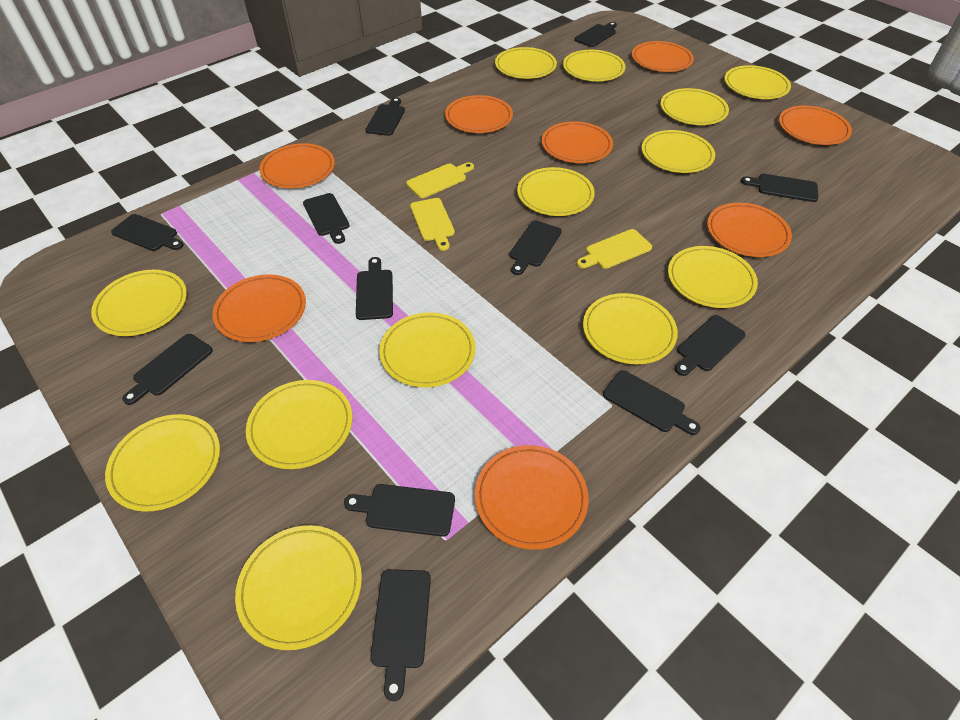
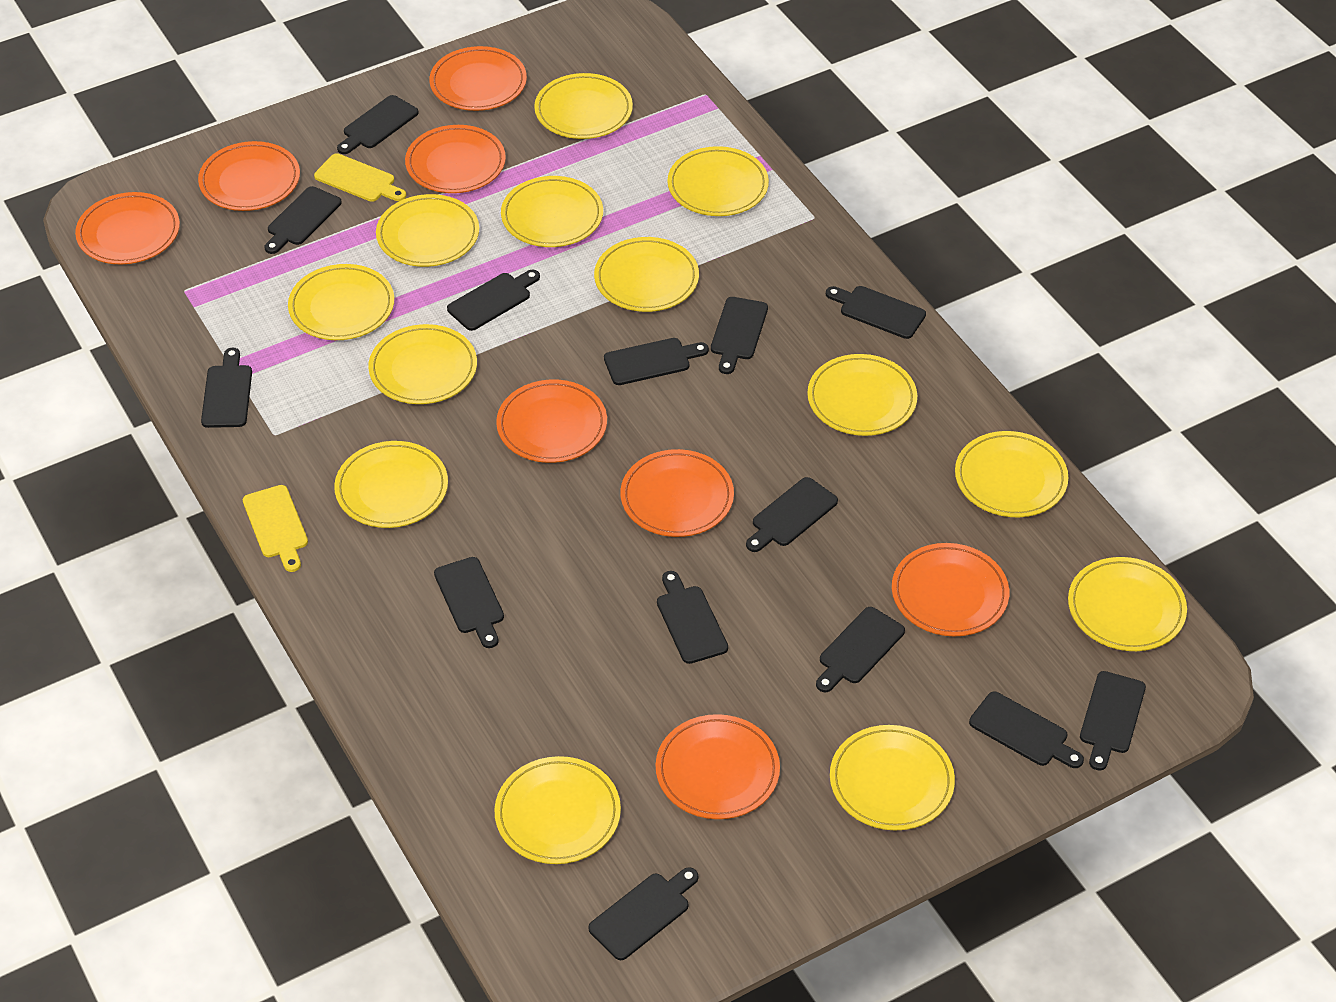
black cutting board: [111,214,184,251] [122,334,213,405] [303,193,349,244] [344,484,455,537] [356,257,393,320] [365,97,405,136] [370,569,431,701] [509,220,562,275] [574,22,617,47] [603,370,701,435] [675,315,745,376] [741,174,818,202] = 12 -> [201,348,252,428] [264,186,342,254] [337,95,419,154] [434,557,504,648] [447,270,540,331] [588,867,698,960] [604,338,709,385] [657,571,728,664] [711,297,768,374] [746,477,838,552] [816,607,905,692] [826,286,926,339] [969,692,1084,768] [1080,671,1146,771] = 14
yellow cutting board: [406,162,474,198] [410,198,455,251] [577,229,652,269] = 3 -> [243,485,308,572] [314,153,406,202] = 2

